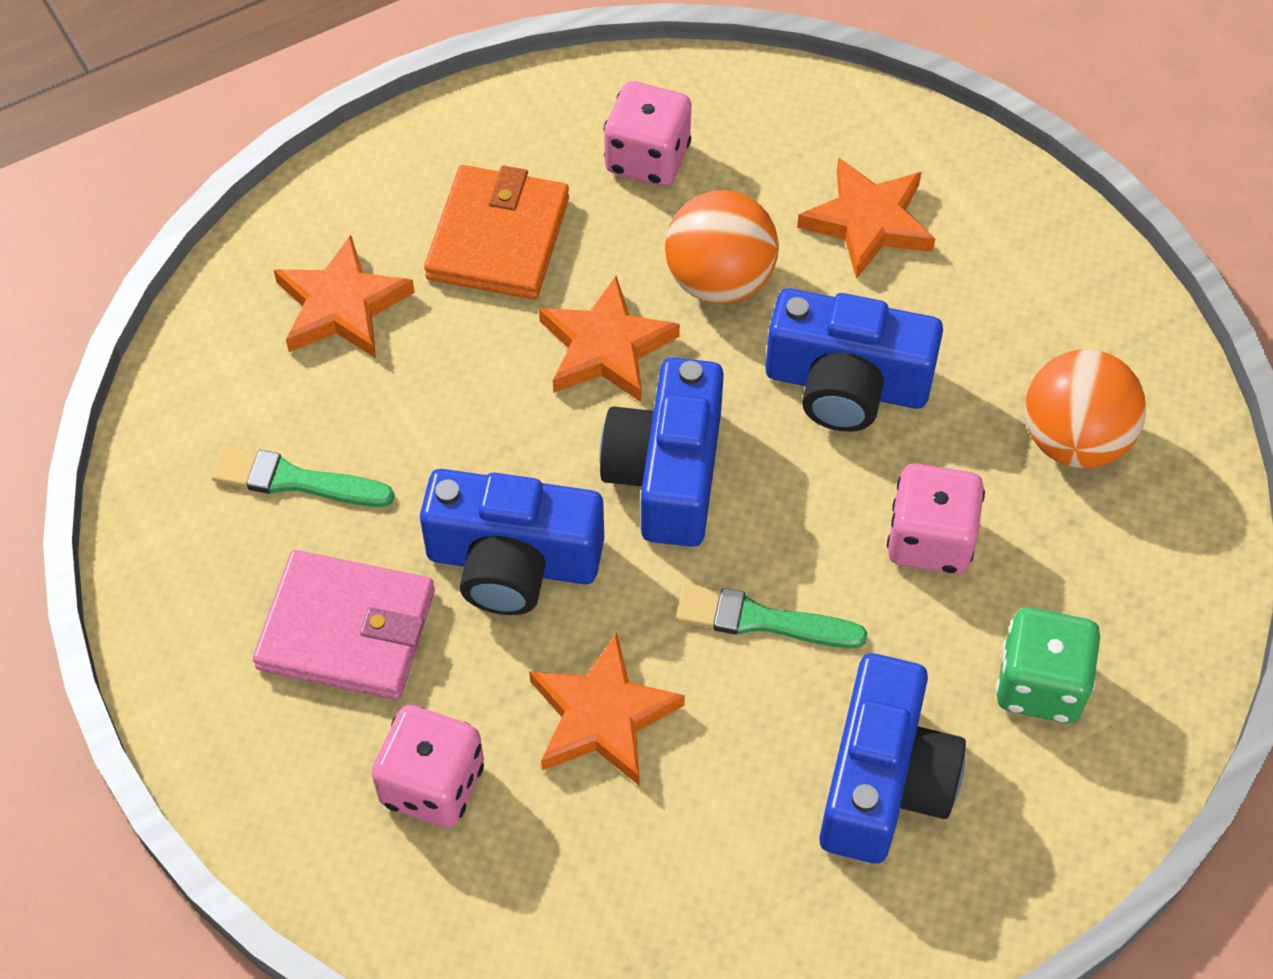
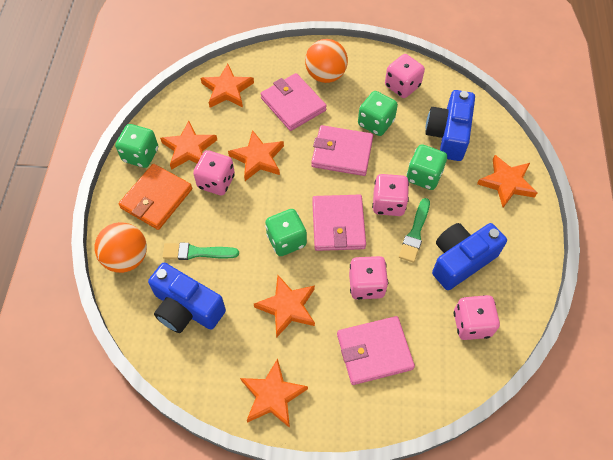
blue camera: [420,469,604,615] [599,357,724,547] [765,288,943,432] [819,653,966,864] = 4 -> [148,263,226,333] [425,90,475,161] [432,223,507,290] = 3
green dice: [996,607,1100,723] = 1 -> [115,124,158,168] [265,209,307,256] [358,91,398,136] [406,144,447,190] = 4
orange star: [274,235,415,358] [529,633,685,785] [539,276,680,403] [797,158,935,279] = 4 -> [160,121,217,170] [200,64,254,108] [228,130,284,181] [240,358,308,428] [254,275,315,337] [477,155,537,208] = 6
pink dice: [372,705,484,828] [603,81,691,186] [887,463,985,574] = 3 -> [193,150,235,195] [349,256,388,300] [372,174,409,216] [385,54,425,98] [454,295,500,340] = 5
pink wallet: [253,550,435,700] = 1 -> [261,73,327,131] [311,125,373,176] [312,195,366,251] [337,316,415,385] = 4

